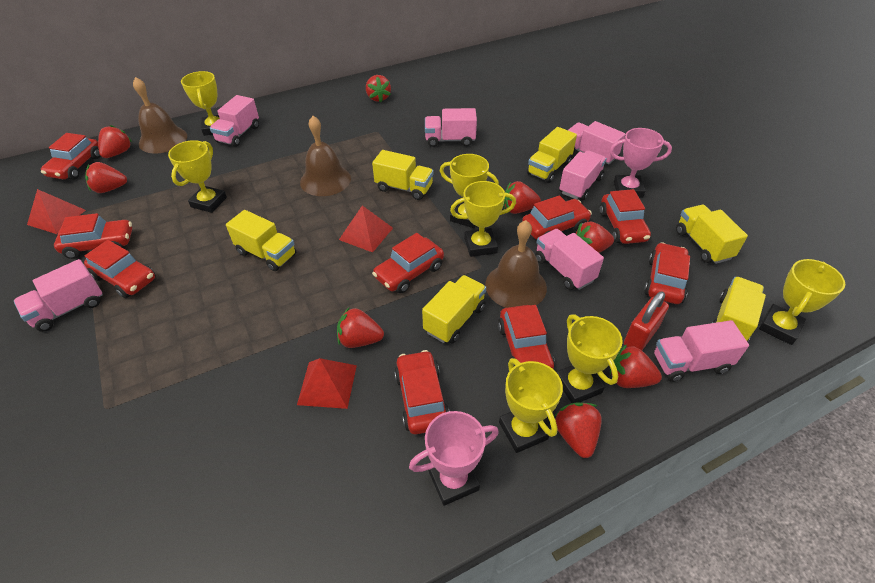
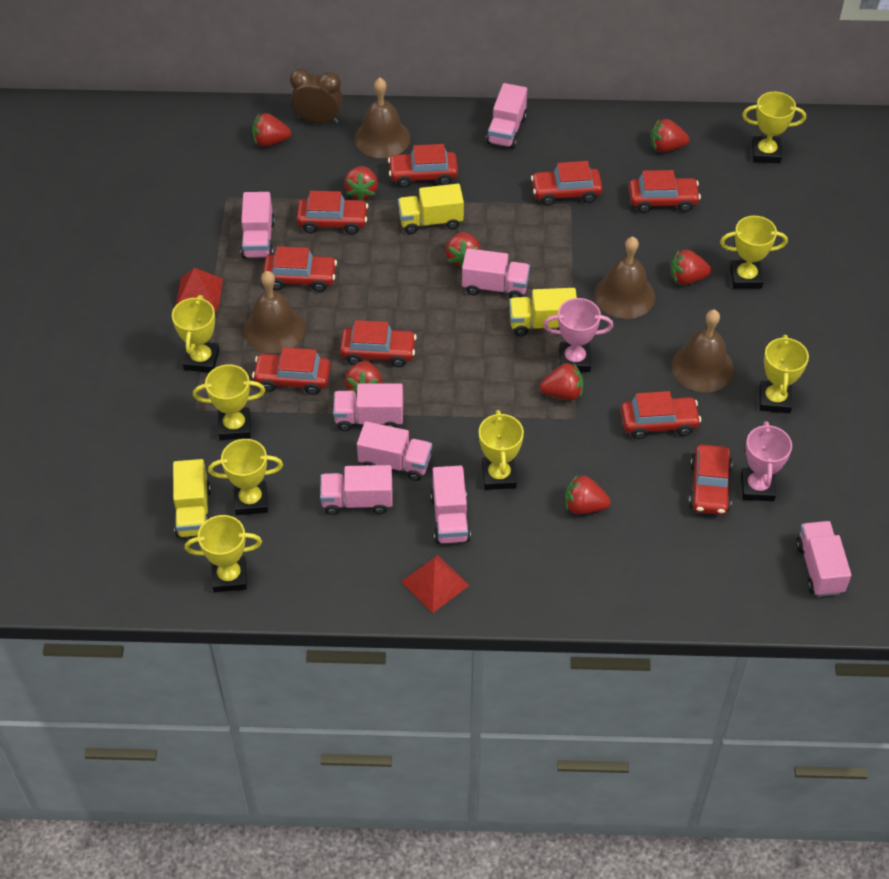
brown bell: [133,77,187,154] [300,116,351,196] [485,220,547,308] = 3 -> [244,271,305,353] [354,78,410,158] [595,237,655,319] [671,310,734,392] = 4
brown clock: none = 0 -> [290,68,343,124] = 1
pink truck: [14,259,103,332] [210,95,259,147] [425,108,477,147] [535,229,604,290] [559,150,607,200] [568,121,625,165] [654,320,749,382] = 7 -> [241,192,275,259] [320,465,392,515] [333,383,403,431] [357,421,432,481] [431,466,471,544] [462,248,530,298] [486,83,527,149] [796,521,851,597] = 8
red padlock: [624,291,669,350] = 1 -> none = 0
red pyramid: [27,189,86,234] [297,358,357,409] [339,205,393,253] = 3 -> [176,268,223,311] [401,554,469,613] = 2
yellow trophy: [168,140,227,213] [181,71,220,136] [440,154,499,228] [450,181,516,257] [499,358,563,453] [556,314,623,403] [759,259,845,345] = 7 -> [172,295,219,373] [185,515,262,592] [193,364,265,440] [208,439,283,515] [479,410,524,490] [720,216,788,289] [742,92,806,163] [759,335,809,413] = 8
yellow truck: [226,210,296,271] [372,150,434,200] [422,275,486,343] [527,127,577,183] [676,205,748,264] [712,277,766,342] = 6 -> [173,459,211,537] [398,184,464,234] [509,288,577,336] = 3

